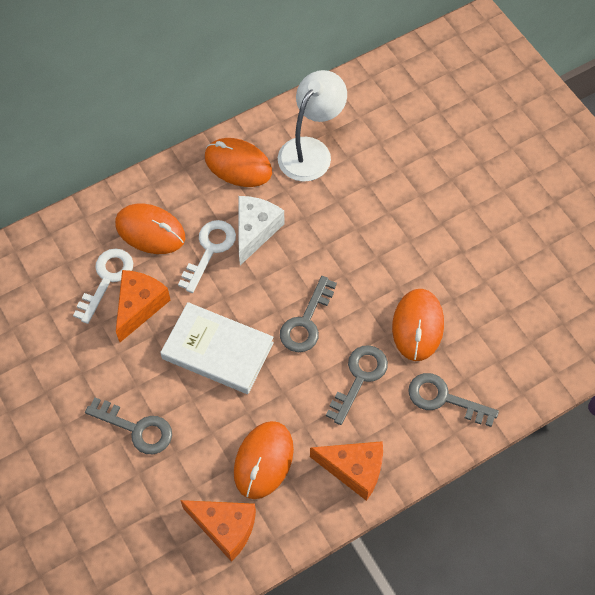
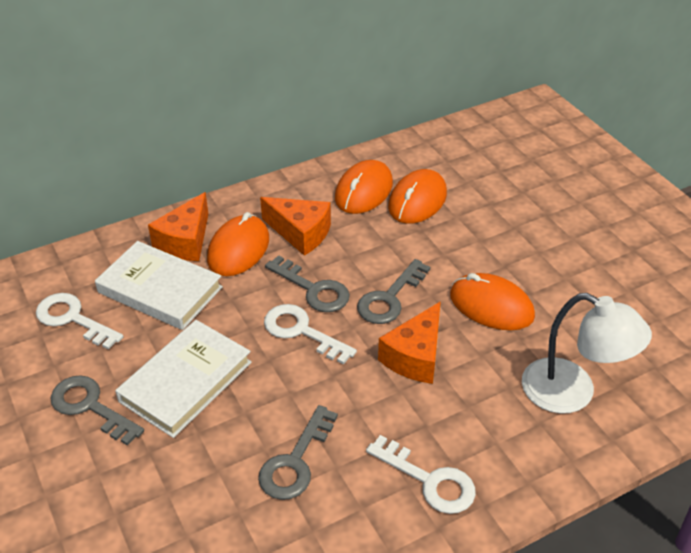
white book: [160,302,274,394] = 1 -> [95,241,223,330] [115,320,252,438] = 2
white cheese: [238,196,285,265] = 1 -> none = 0
white key: [73,249,133,324] [178,220,236,293] = 2 -> [36,293,123,350] [264,304,357,365] [366,435,476,514] = 3

